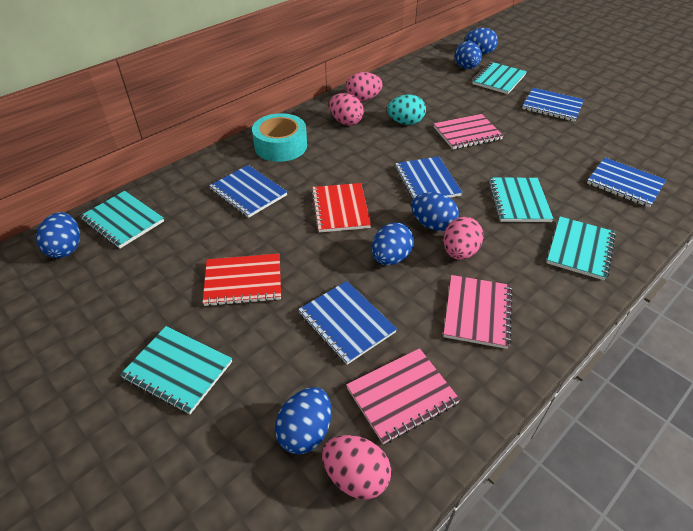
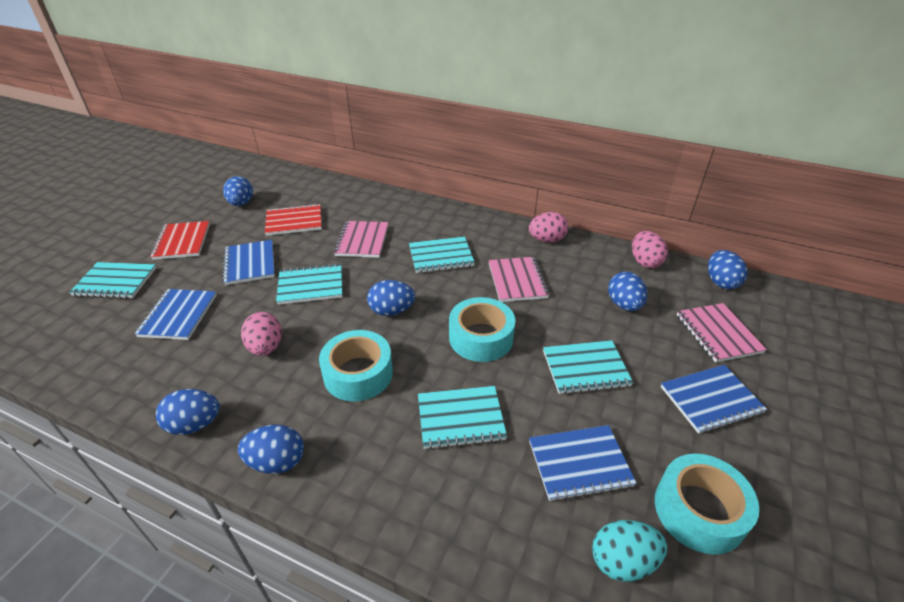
blue notebook: [209,165,287,218] [298,281,397,365] [395,156,463,201] [522,88,584,122] [587,158,666,208] = 5 -> [135,289,217,340] [222,240,275,285] [529,425,637,502] [661,365,767,434] = 4
pink egg: [322,435,391,500] [329,93,364,125] [346,72,383,101] [443,217,483,260] = 4 -> [241,312,282,356] [529,212,568,242] [632,231,668,268] = 3
turquoise tape: [252,113,307,162] = 1 -> [319,330,393,401] [449,297,515,362] [655,454,759,555] = 3

